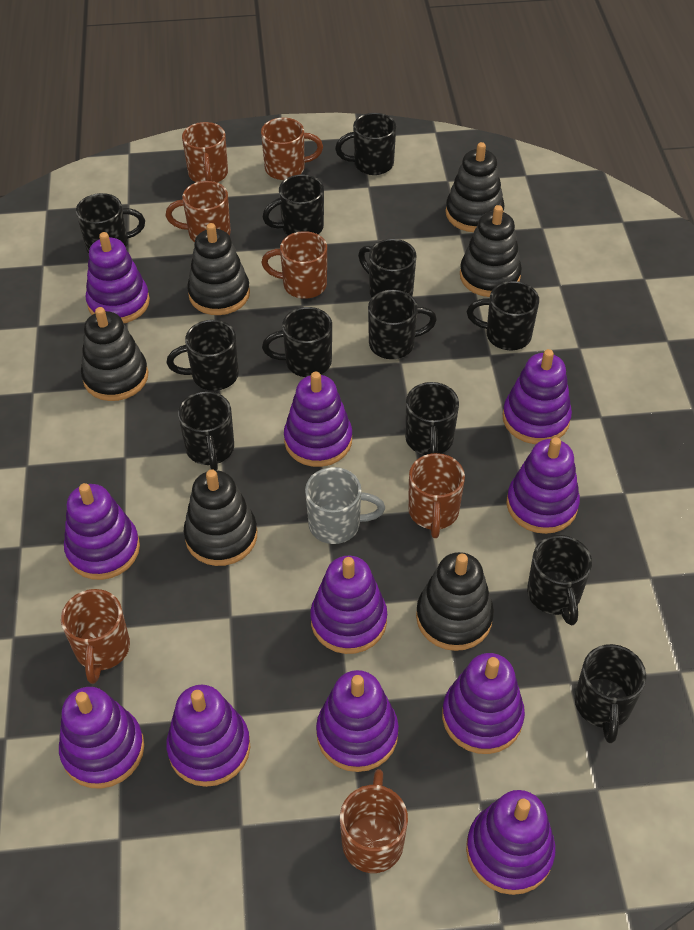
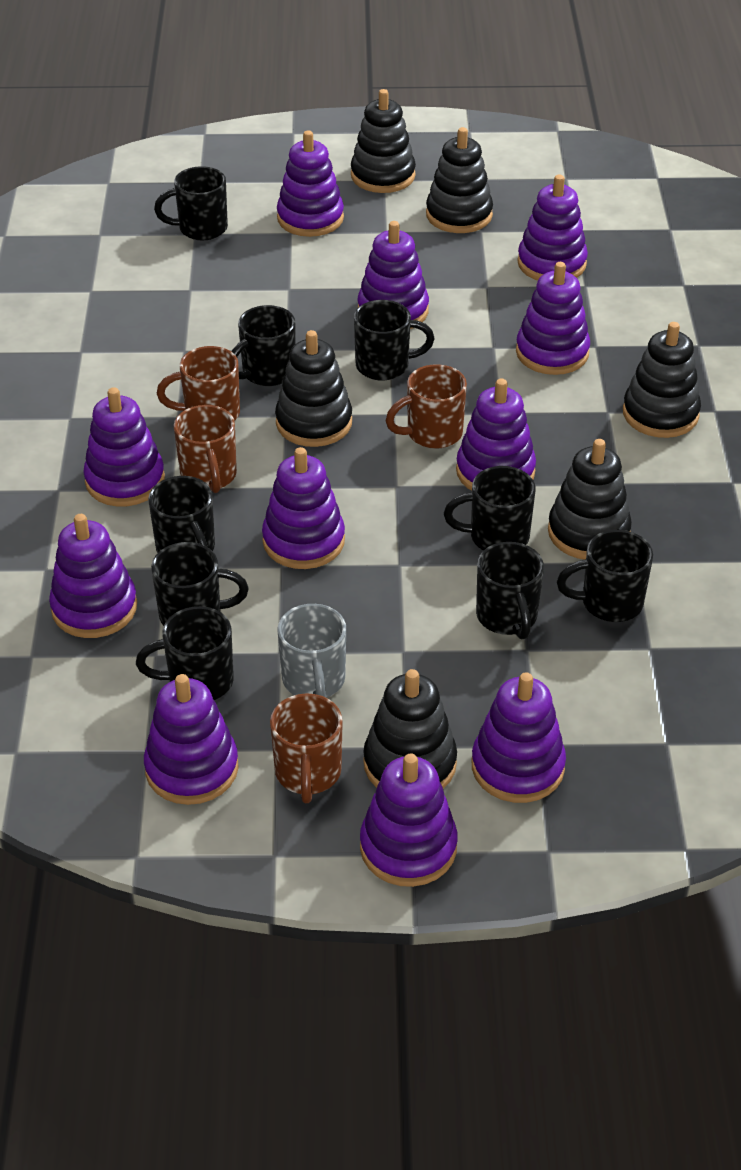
black mug: [76,193,145,253] [167,320,239,391] [178,391,234,470] [262,174,324,235] [262,307,332,377] [335,113,396,175] [358,239,416,297] [368,290,437,359] [405,382,459,455] [467,281,539,350] [527,535,592,626] [575,644,646,743] = 12 -> [136,606,234,700] [148,476,215,553] [151,542,249,626] [154,166,228,241] [231,305,296,386] [354,300,435,381] [444,466,536,551] [476,542,544,639] [557,530,653,622] = 9
brown mug: [61,589,130,684] [166,181,231,242] [182,122,228,183] [261,118,323,180] [261,231,327,299] [340,769,408,873] [408,453,465,538] = 7 -> [157,346,240,421] [174,405,237,493] [270,693,343,803] [386,364,467,449] = 4

